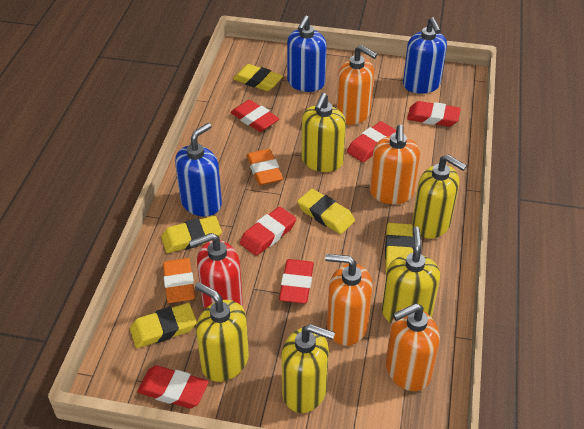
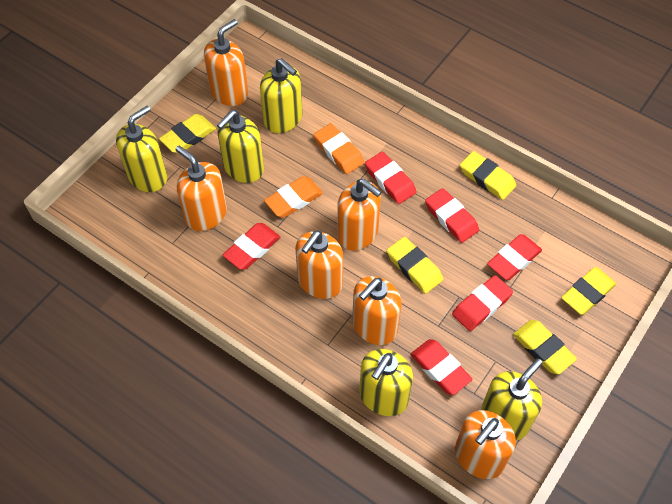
blue soap dispenser: [175,123,222,216] [287,15,327,92] [403,17,447,94] = 3 -> none = 0
orange soap dispenser: [325,254,373,346] [336,45,377,125] [370,124,420,204] [386,303,440,391] = 4 -> [175,146,227,231] [204,19,248,106] [295,230,343,299] [337,179,382,251] [352,276,402,345] [455,410,516,479] = 6
red soap dispenser: [189,233,243,309] = 1 -> none = 0

